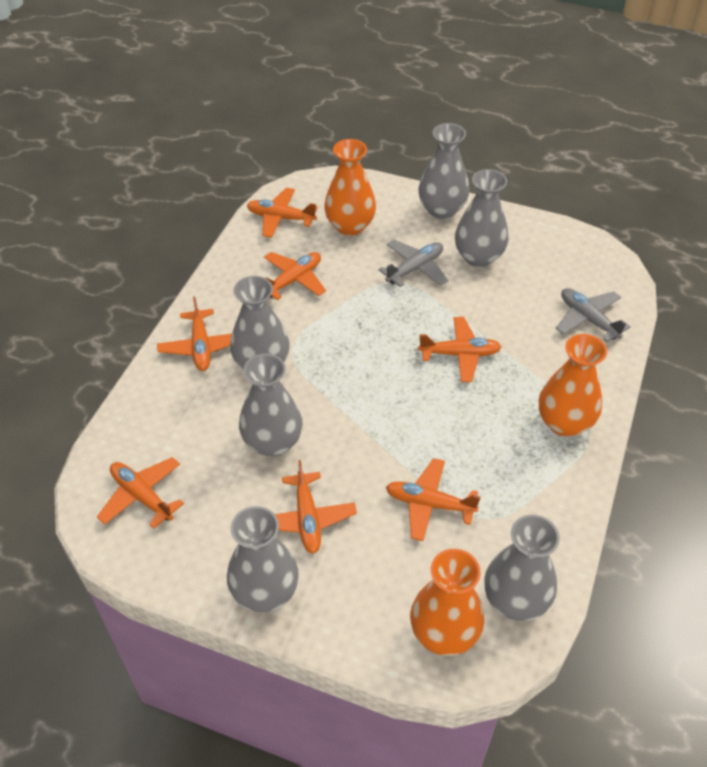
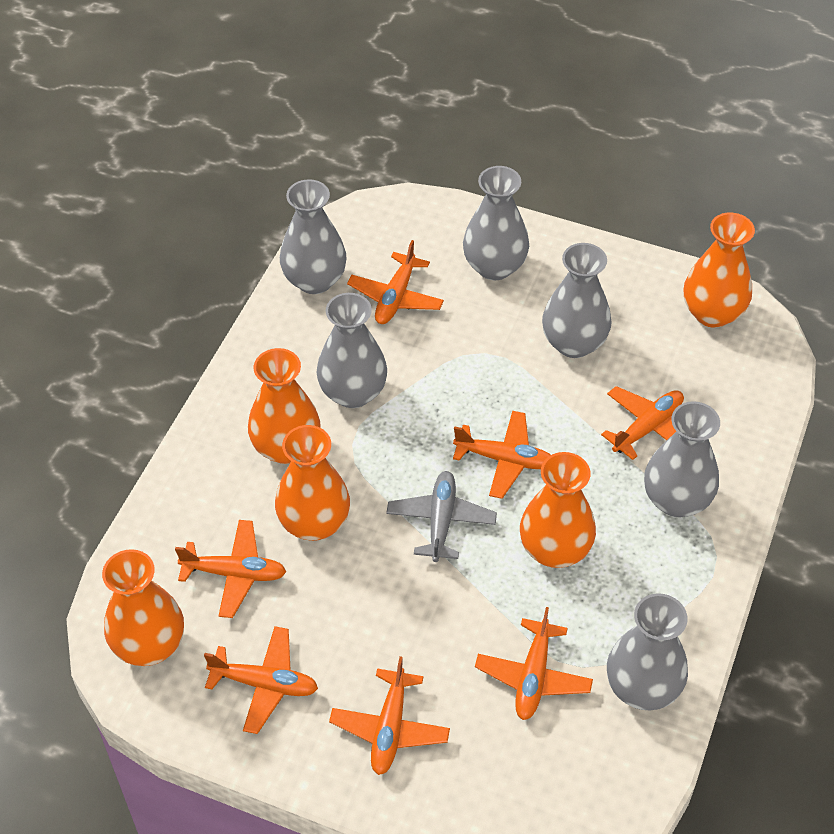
grey plane: [378,240,448,287] [556,288,631,342] = 2 -> [386,471,497,562] = 1
orange vase: [324,139,376,236] [410,549,484,656] [539,334,607,437] = 3 -> [102,549,184,666] [248,348,321,464] [275,425,350,541] [520,452,596,568] [684,213,755,328] = 5

